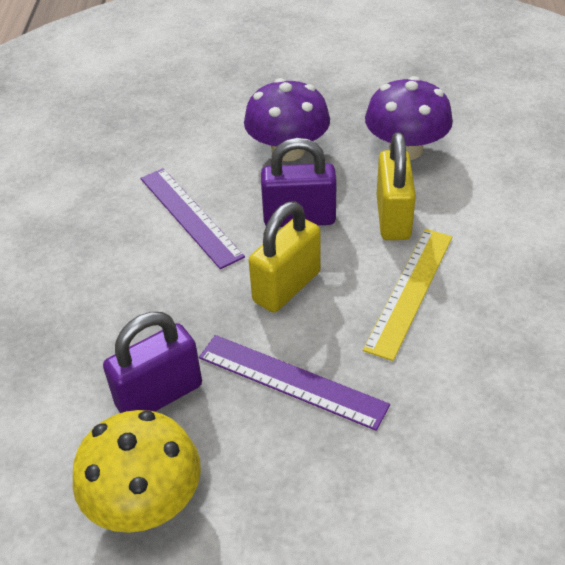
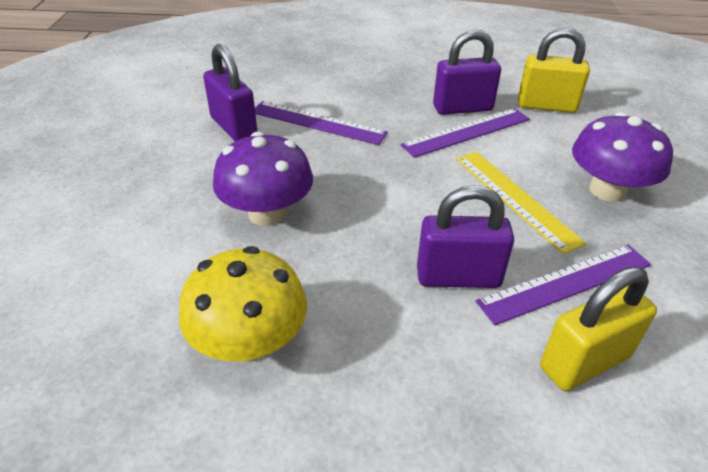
purple padlock: [103,312,202,413] [261,138,337,227] = 2 -> [203,44,257,141] [417,185,514,288] [433,29,501,115] = 3
purple ruler: [140,168,245,269] [199,335,390,431] = 2 -> [255,101,388,145] [401,108,530,158] [476,245,651,325] = 3

